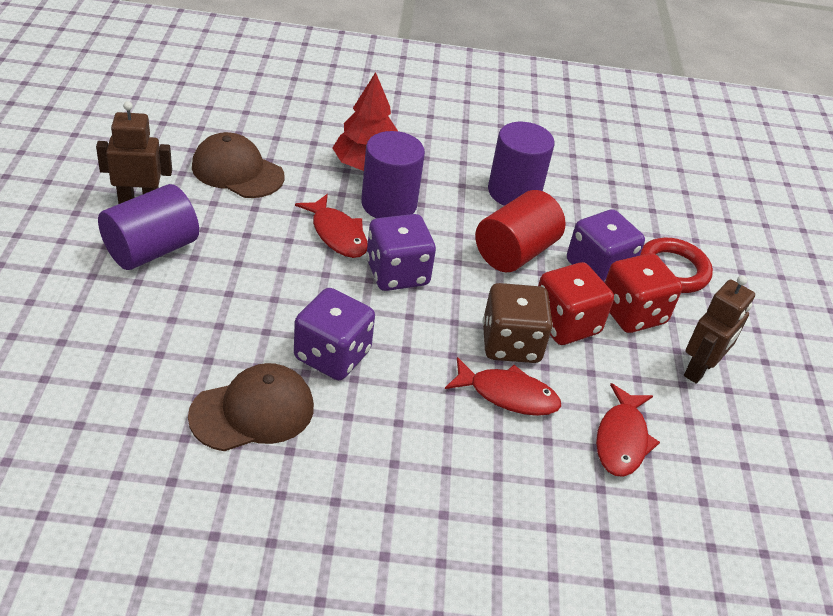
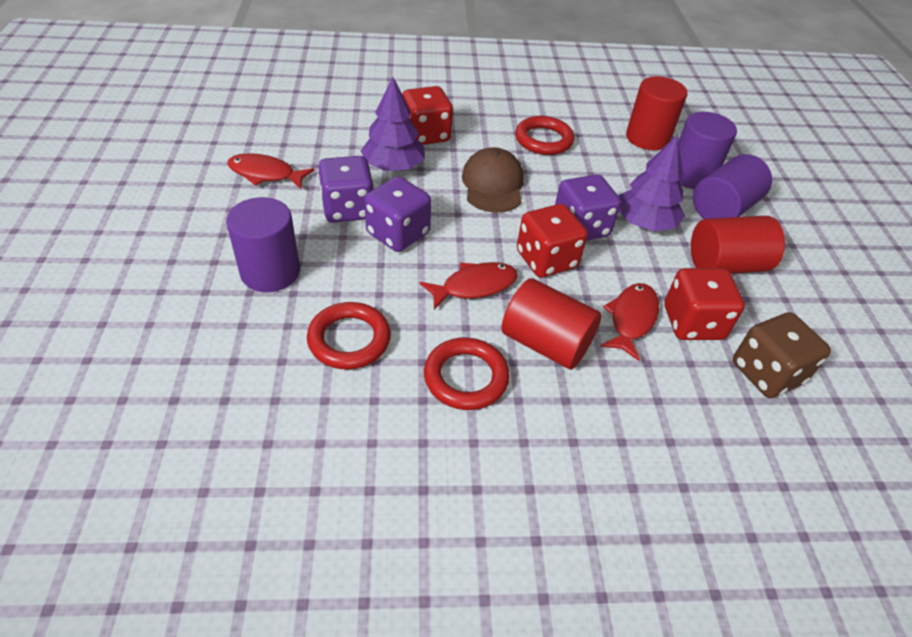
brown cap: [188,363,314,451] [192,132,285,198] = 2 -> [462,147,524,213] = 1
brown robot: [96,101,172,204] [684,275,755,384] = 2 -> none = 0
purple tree: none = 0 -> [361,77,425,171] [619,135,685,231] = 2
red cylinder: [475,190,565,272] = 1 -> [501,278,602,370] [626,76,687,150] [691,216,785,274] = 3
red dice: [538,262,614,345] [605,253,682,333] = 2 -> [402,86,453,145] [517,204,588,278] [665,268,745,340] = 3
red ring: [640,238,713,293] = 1 -> [307,302,391,369] [424,338,510,410] [515,116,574,155] = 3
red tree: [333,72,398,171] = 1 -> none = 0

